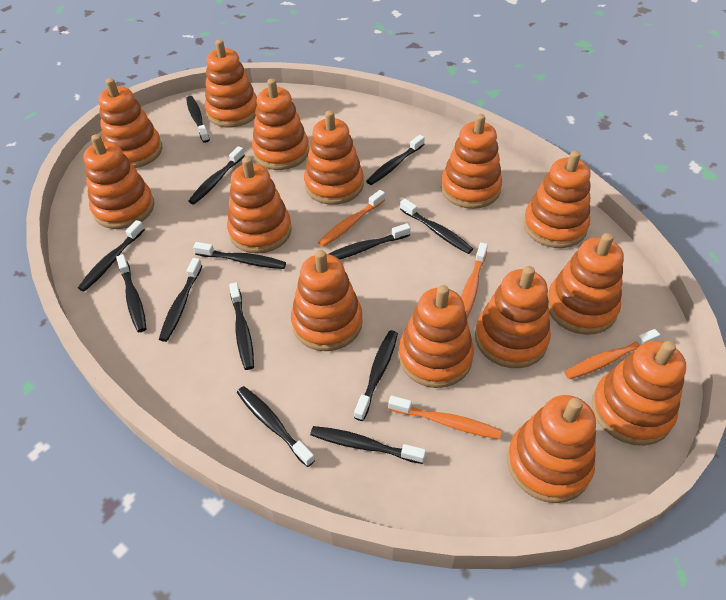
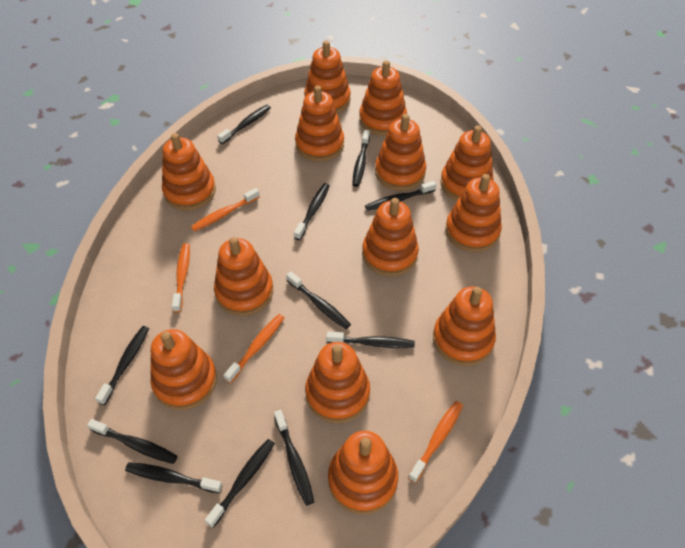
black toothbrush: [78,220,145,292] [116,254,147,332] [159,258,202,342] [186,96,210,143] [189,146,245,204] [193,242,286,269] [229,282,254,370] [237,386,315,467] [310,426,426,464] [329,223,411,260] [354,330,398,421] [366,135,425,185] [400,199,473,254] = 13 -> [87,419,177,464] [95,326,149,405] [125,462,222,493] [205,439,275,528] [217,105,271,144] [274,410,314,506] [286,271,351,329] [294,183,330,240] [326,331,415,348] [352,130,370,187] [365,181,436,211] = 11
orange stacking toy: [83,134,154,229] [98,78,162,168] [205,39,257,127] [227,157,292,254] [252,79,309,170] [291,250,363,351] [304,111,364,205] [398,285,474,388] [441,114,502,209] [475,266,551,368] [507,395,596,503] [523,151,591,248] [548,233,624,335] [592,341,686,446] = 14 -> [150,329,217,410] [162,133,216,210] [214,237,273,316] [295,86,344,162] [304,41,351,113] [305,342,370,423] [328,431,398,514] [359,60,407,135] [362,198,419,276] [375,114,426,191] [433,286,496,366] [440,126,493,200] [445,174,502,252] = 13

